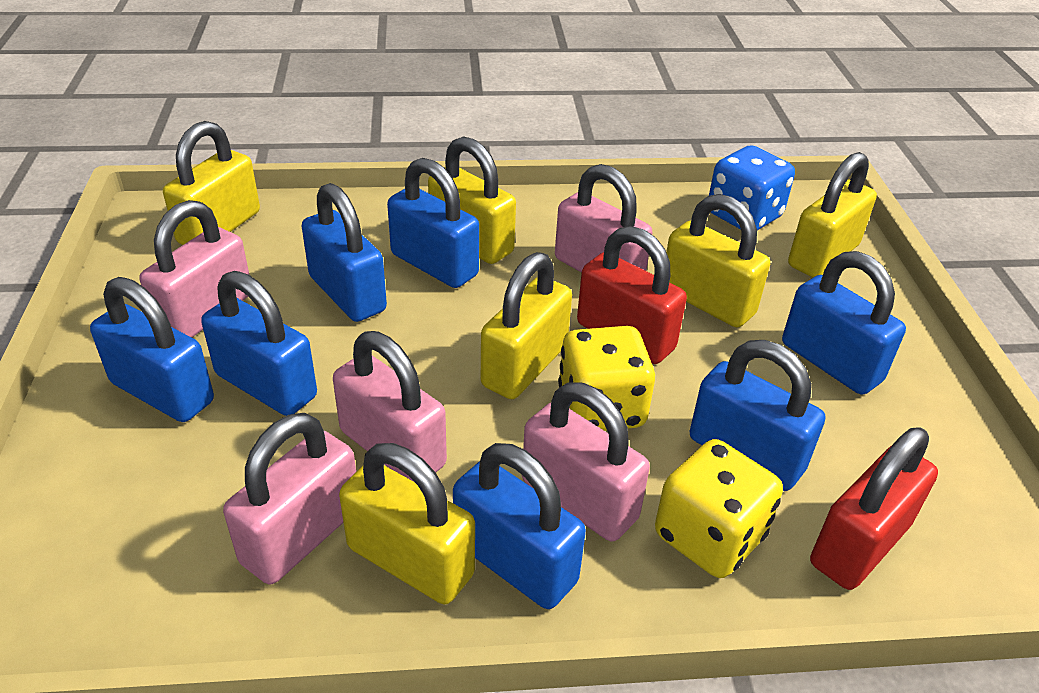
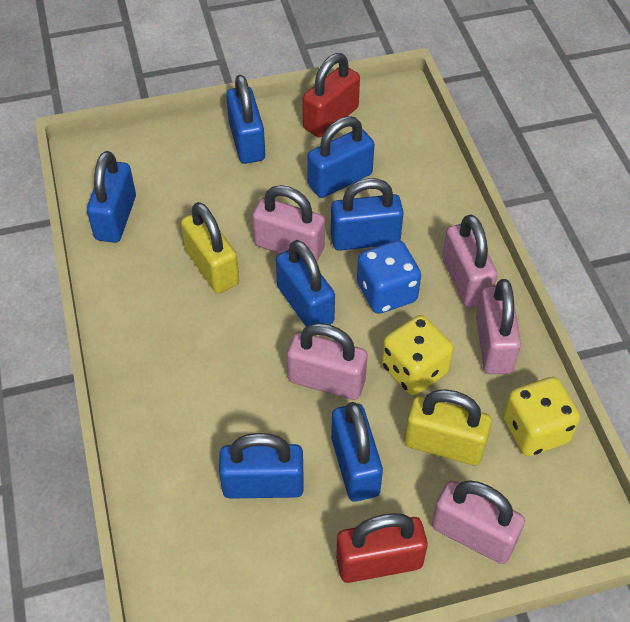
yellow padlock: [163,121,260,245] [339,443,475,604] [428,136,516,264] [481,252,572,399] [666,194,770,328] [788,152,877,278] = 6 -> [181,202,239,293] [404,389,492,465] = 2

